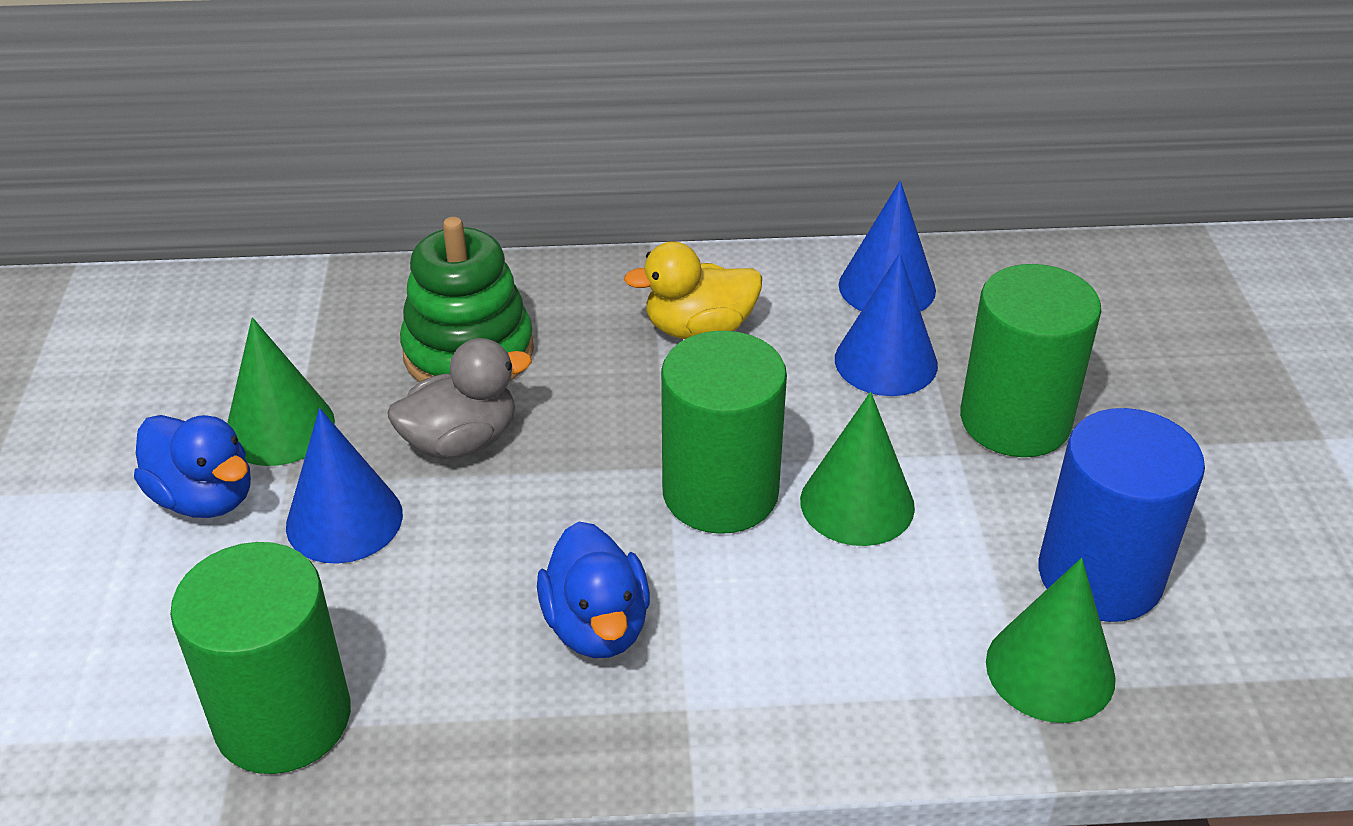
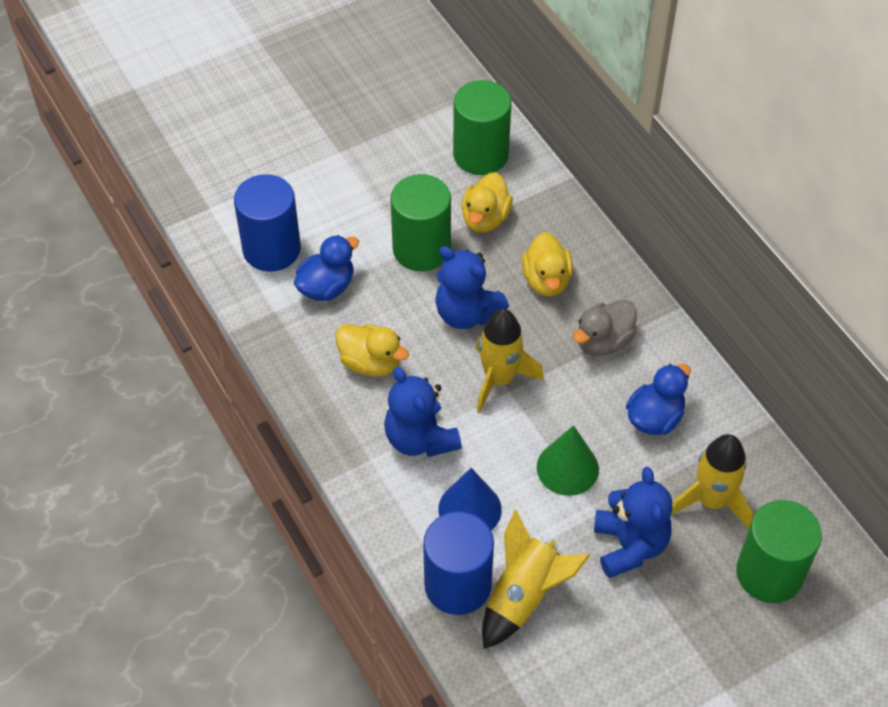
blue cone: [286,408,403,564] [835,253,938,396] [839,180,936,312] = 3 -> [438,468,502,530] = 1
blue cylinder: [1038,408,1205,622] = 1 -> [234,174,301,272] [423,511,494,615] = 2
blue teddy bear: none = 0 -> [384,367,462,457] [435,246,509,329] [594,467,673,578] = 3
green cone: [227,317,335,466] [800,392,915,546] [986,558,1116,723] = 3 -> [537,425,599,496] = 1
green stacking toy: [400,217,534,382] = 1 -> none = 0
yellow duck: [624,241,762,339] = 1 -> [335,324,409,377] [461,172,513,233] [522,232,573,297] = 3
yellow rocket: none = 0 -> [475,309,544,412] [482,510,590,649] [671,434,753,529] = 3

